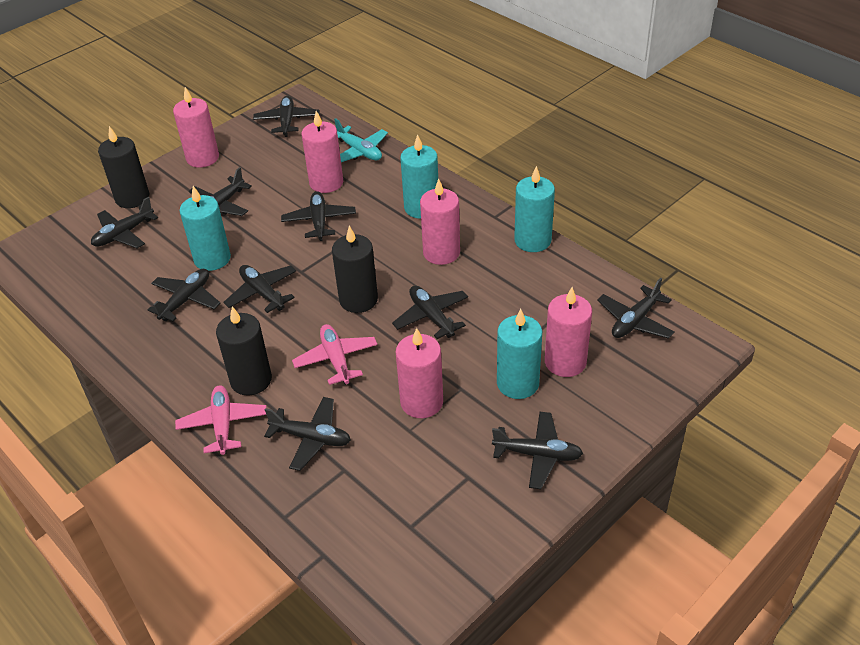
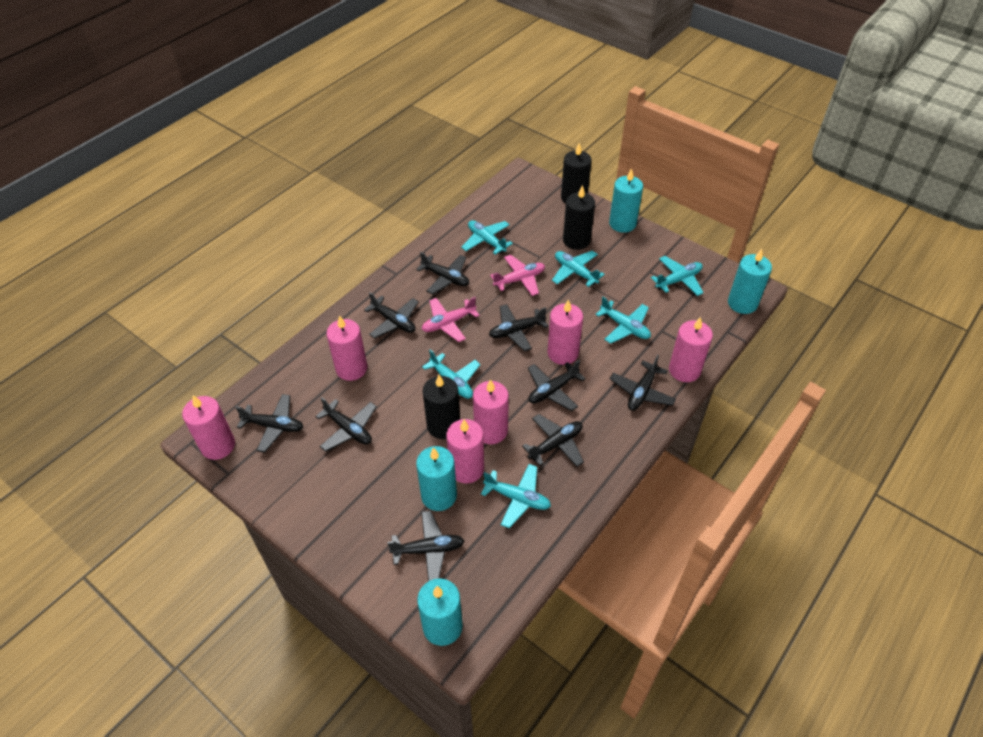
black plane: [91,197,158,249] [148,269,220,321] [189,167,252,216] [223,265,297,313] [253,96,320,137] [264,397,351,471] [281,191,356,241] [392,286,468,339] [492,412,583,489] [597,278,675,339] = 10 -> [235,394,303,453] [315,397,377,452] [364,292,419,338] [387,511,464,582] [416,252,469,295] [489,304,548,352] [522,414,584,467] [528,360,586,411] [610,355,676,411] = 9
pink candle: [173,87,219,168] [301,111,343,193] [396,328,443,418] [420,178,460,265] [545,287,592,377] = 5 -> [182,395,235,460] [326,315,367,381] [446,419,484,483] [473,379,509,444] [547,299,583,365] [669,317,713,382] = 6
turquoise plane: [334,118,388,162] = 1 -> [422,349,481,399] [461,220,513,255] [481,464,551,528] [552,251,605,287] [595,297,651,344] [651,256,704,296] = 6

